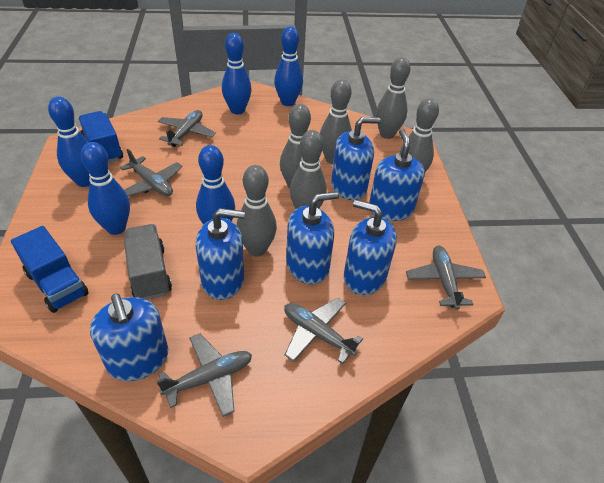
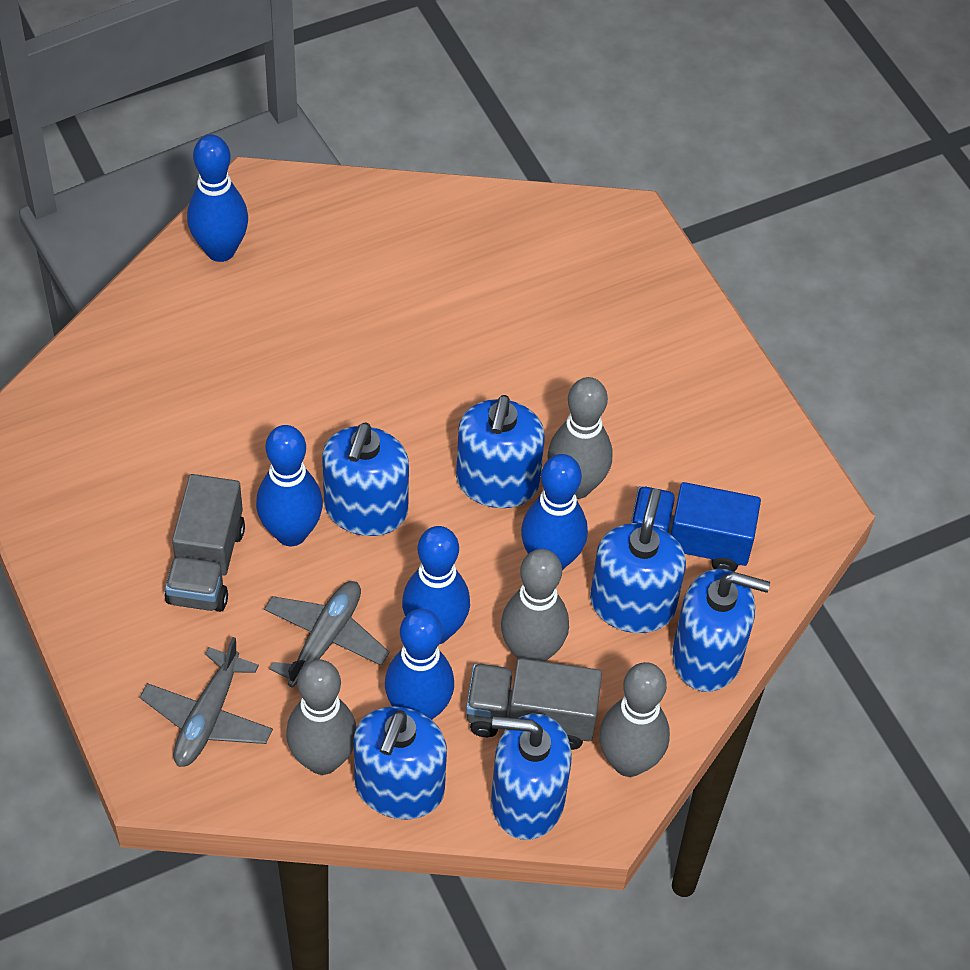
blue truck: [11,226,89,313] [78,111,123,163] = 2 -> [631,482,761,572] = 1
grey bowling pin: [237,165,277,257] [280,104,311,189] [290,130,327,209] [320,79,352,164] [376,57,410,139] [400,98,439,172] = 6 -> [286,659,356,775] [501,549,569,662] [548,377,612,499] [599,662,670,777] = 4
grey plane: [120,149,182,196] [157,334,252,417] [158,110,216,147] [284,298,363,364] [406,246,486,310] = 5 -> [140,637,273,767] [264,581,390,688] = 2
grey truck: [124,224,172,300] = 1 -> [164,474,245,612] [466,658,602,750] = 2

